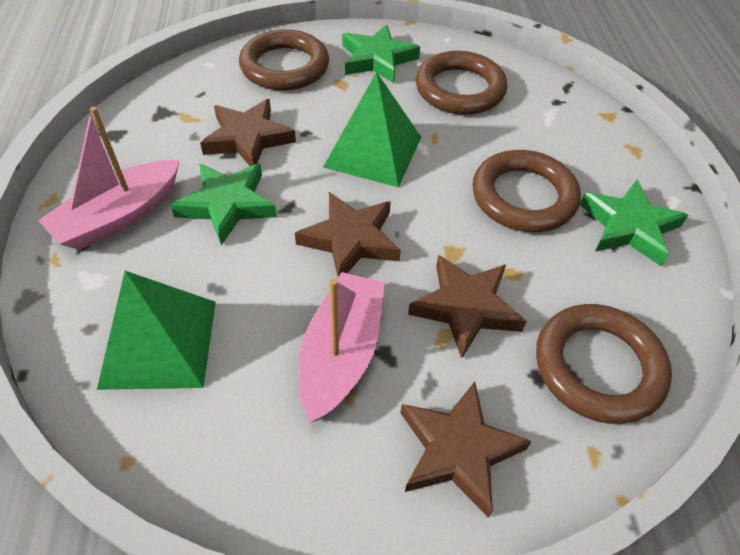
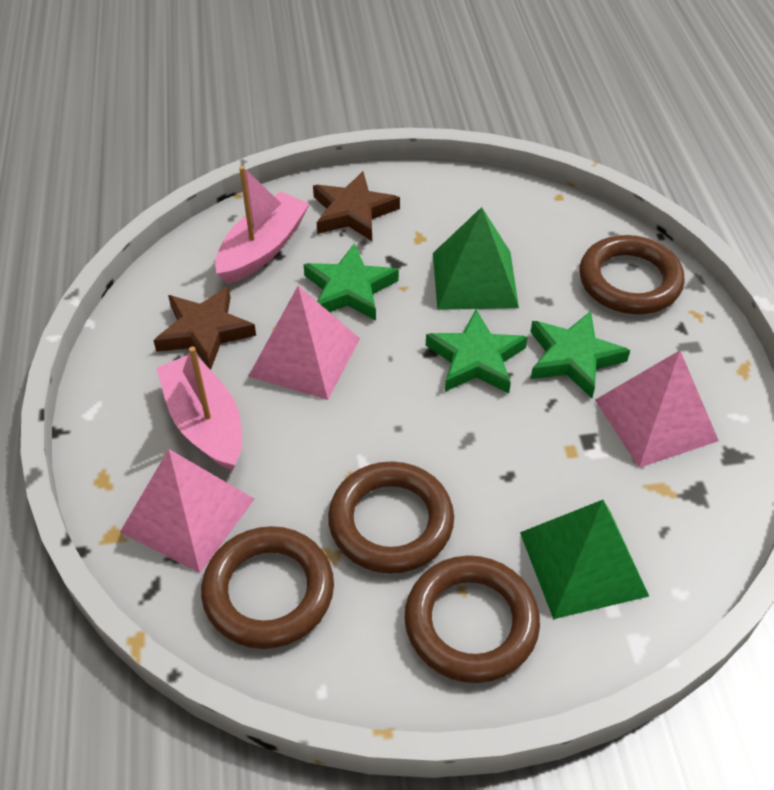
brown star: [200,99,296,166] [295,192,401,277] [401,381,532,518] [408,255,527,358] = 4 -> [153,286,256,370] [313,171,400,241] = 2
pink pyramid: none = 0 -> [120,449,254,573] [249,286,360,400] [595,350,719,468] = 3

